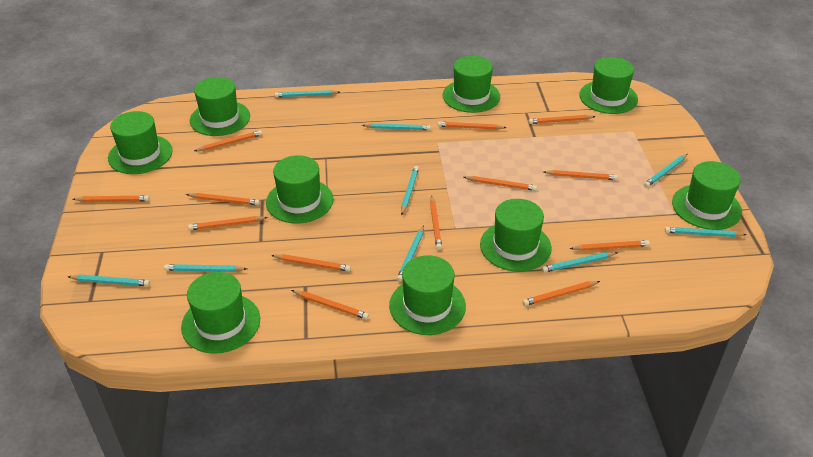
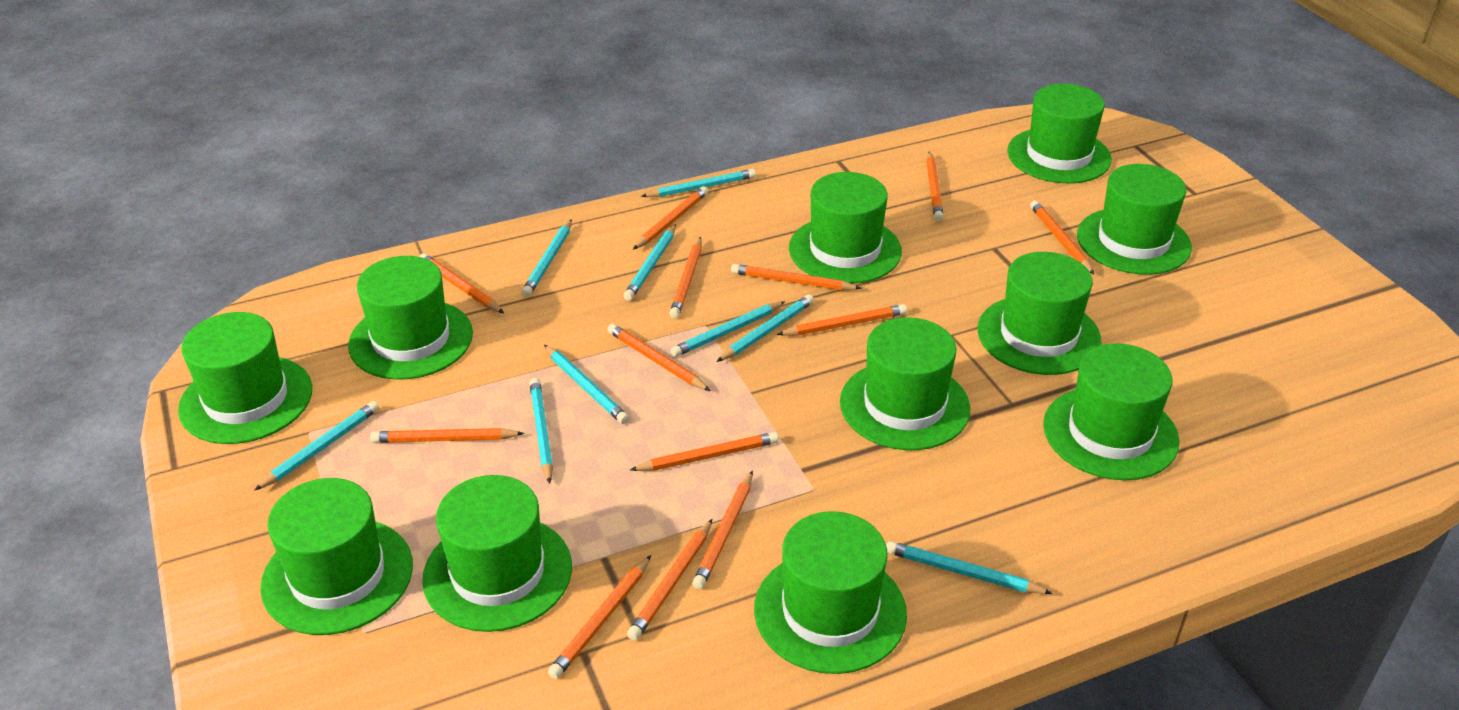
green hat: [108,111,173,174] [181,272,260,354] [190,77,250,136] [266,155,333,223] [389,255,466,335] [443,56,500,113] [480,199,552,272] [579,57,638,114] [672,161,742,230] = 9 -> [178,312,312,444] [260,478,413,635] [348,256,473,380] [422,475,572,632] [754,511,907,674] [789,172,902,284] [840,317,970,450] [977,252,1102,375] [1007,84,1112,184] [1043,343,1180,480] [1077,164,1192,275] = 11

